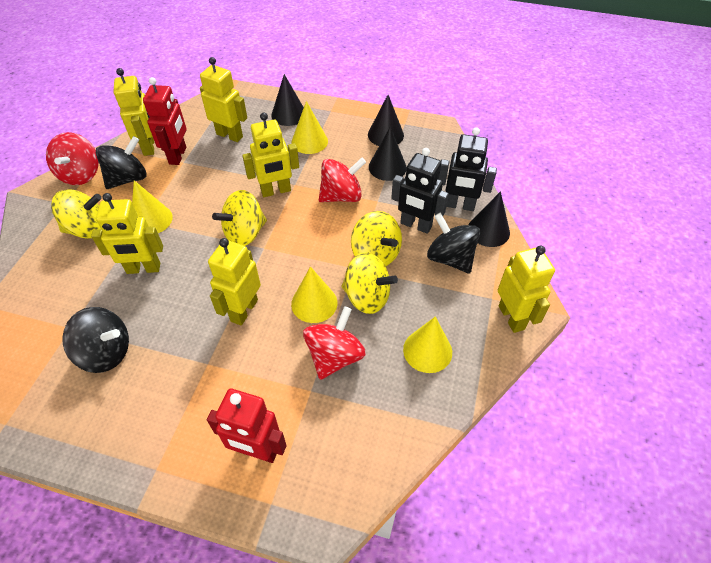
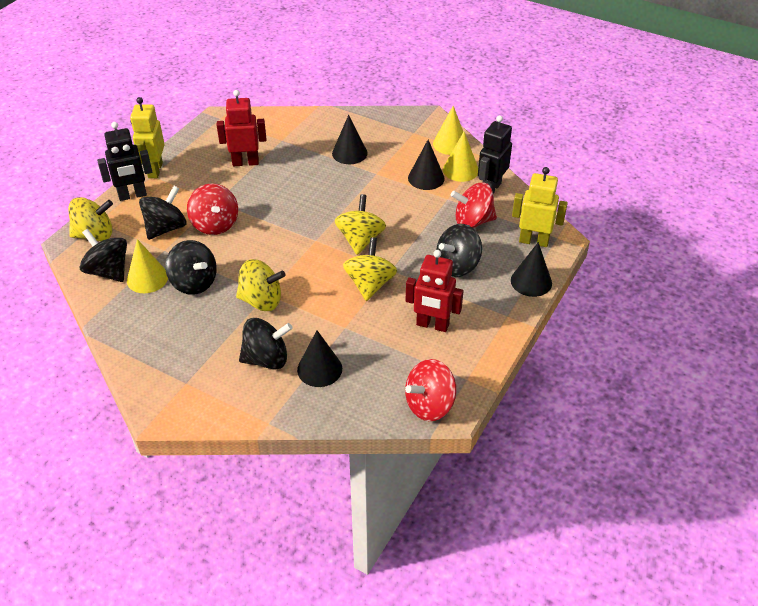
black spinning top: [62,307,129,373] [96,136,146,189] [427,212,480,273] = 3 -> [80,229,127,282] [139,186,186,240] [165,240,217,295] [239,318,293,370] [437,224,482,277] = 5
yellow cone: [132,180,173,233] [291,267,337,323] [292,101,328,154] [403,316,452,373] = 4 -> [127,239,168,293] [433,106,463,155] [443,132,478,182] = 3
yellow robot: [91,193,163,274] [113,68,154,156] [200,57,247,142] [208,238,261,326] [242,113,299,197] [498,245,555,333] = 6 -> [130,97,165,178] [512,167,568,247] = 2

